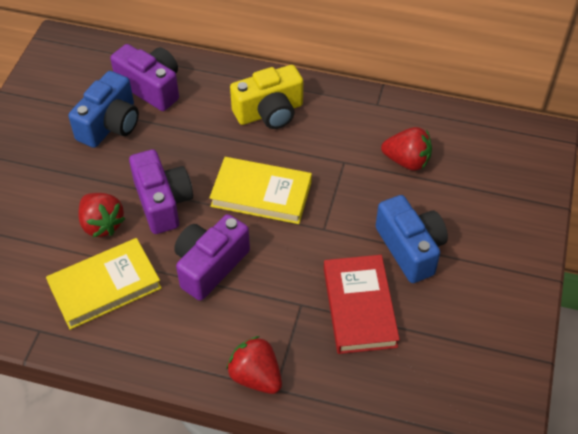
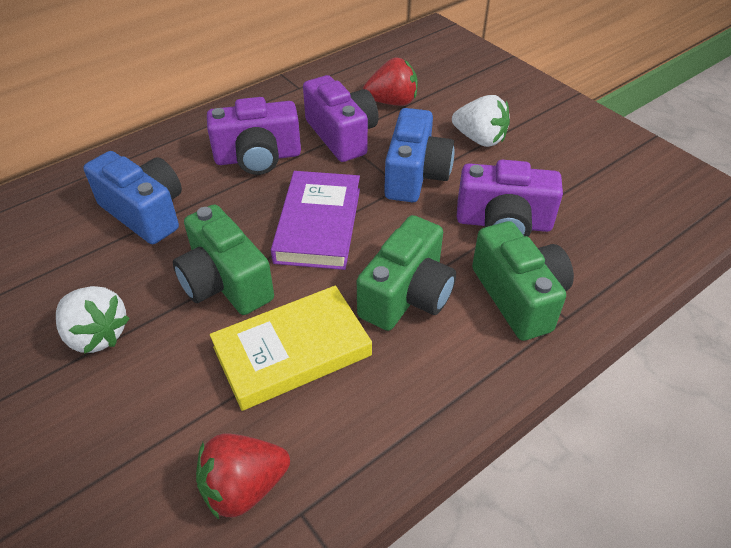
green camera: none = 0 -> [173,204,274,315] [357,215,456,331] [472,221,574,341] = 3
purple book: none = 0 -> [271,171,360,270] = 1
red book: [324,255,400,354] = 1 -> none = 0
red strawberry: [78,193,125,237] [226,336,282,394] [381,127,432,171] = 3 -> [196,434,290,519] [363,57,417,106] = 2
white strawberry: none = 0 -> [56,286,130,354] [452,95,510,147] = 2
yellow book: [46,238,162,330] [209,157,312,224] = 2 -> [210,286,372,411] = 1
yellow camera: [230,65,303,129] = 1 -> none = 0

